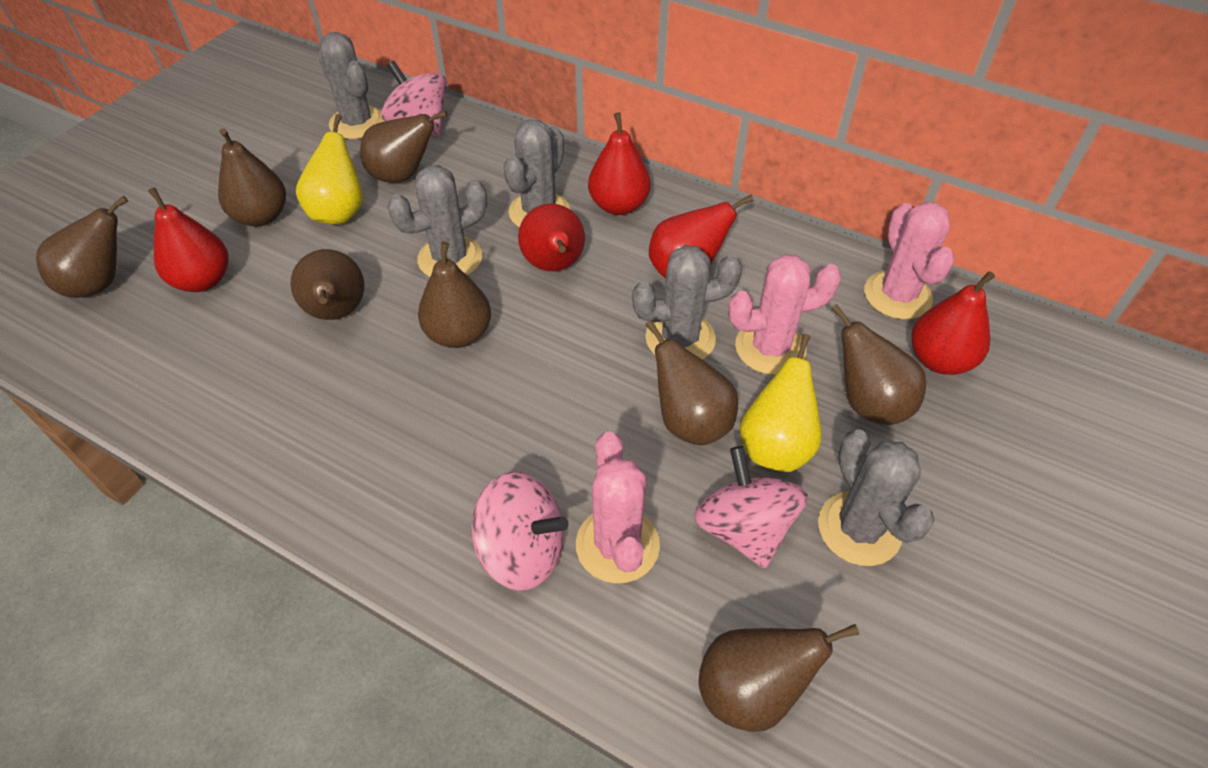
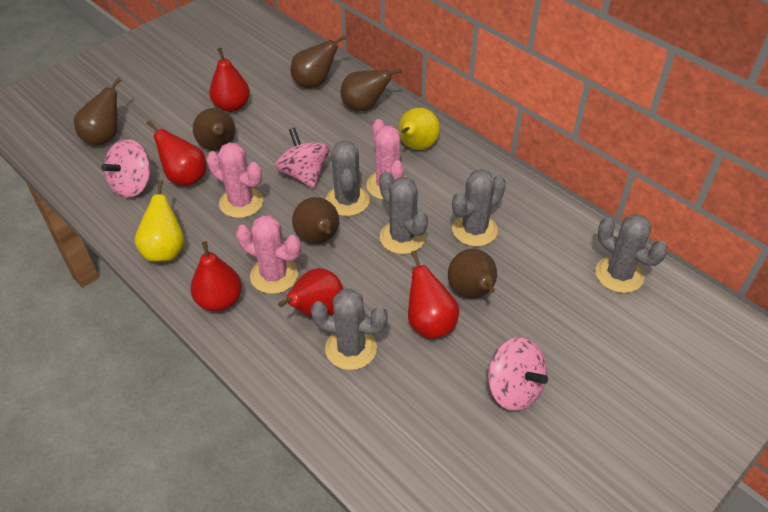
brown pear: [36,196,128,298] [218,128,286,226] [291,249,364,320] [360,110,448,183] [418,242,491,348] [645,320,738,445] [699,624,859,732] [831,304,926,425] = 8 -> [74,78,122,146] [193,108,236,151] [291,35,346,88] [292,197,339,244] [341,69,401,111] [448,249,497,298] = 6

